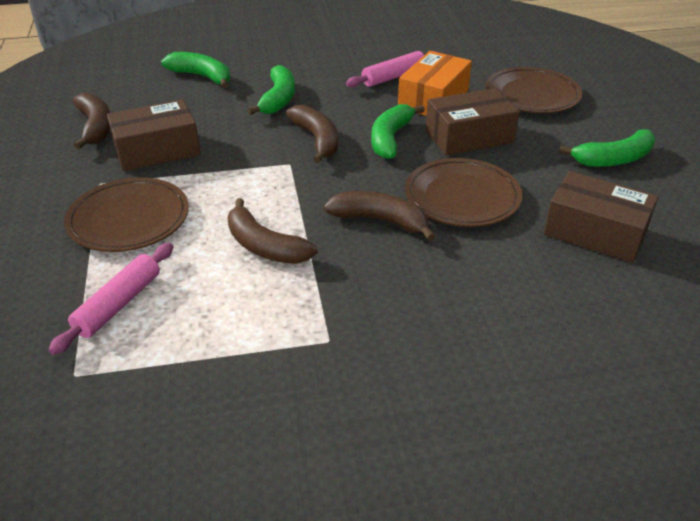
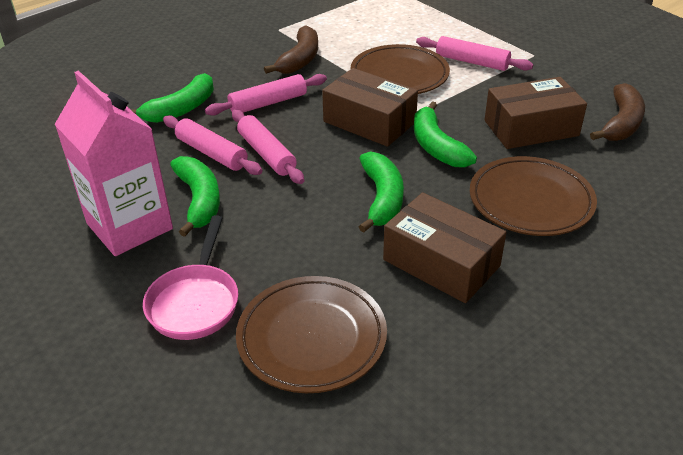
brown banana: [73,93,110,149] [227,198,318,264] [286,105,338,163] [324,191,435,241] = 4 -> [264,25,318,74] [590,83,645,141] = 2
orange box: [398,51,472,116] = 1 -> none = 0
pink carton: none = 0 -> [55,70,173,256] = 1
pink pan: none = 0 -> [143,215,238,340] = 1
pink rolling pin: [48,243,174,355] [346,51,439,88] = 2 -> [163,115,262,175] [205,74,327,116] [232,109,304,184] [416,36,533,71] = 4

